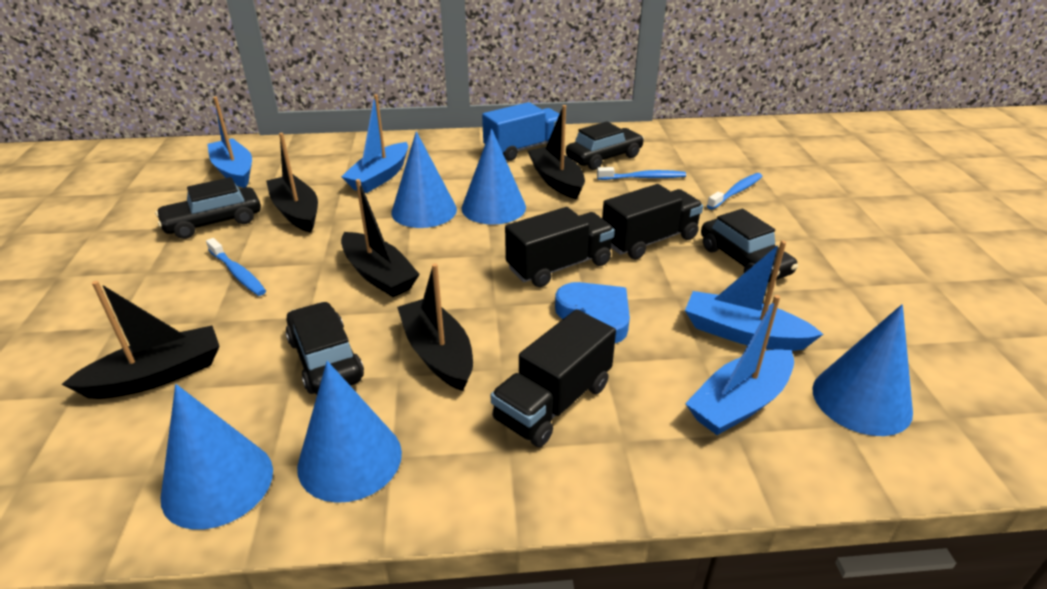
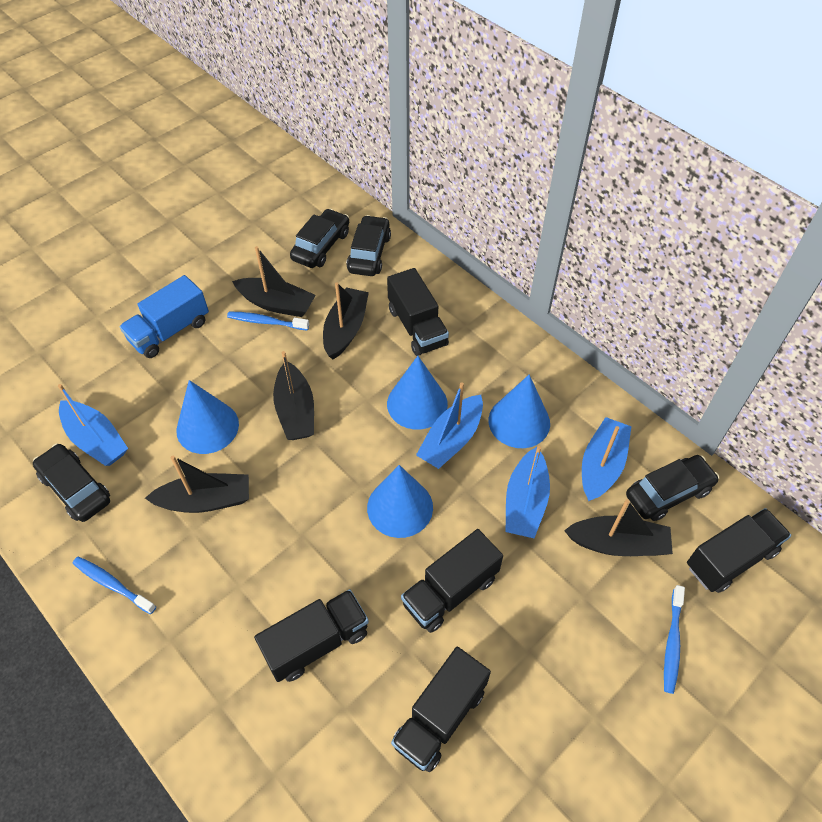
black truck: [491,309,616,447] [505,207,615,287] [602,184,703,259] = 3 -> [254,589,369,682] [387,268,449,356] [391,647,491,772] [401,529,503,633] [687,508,791,593] = 5
blue cone: [161,384,273,530] [297,361,402,503] [391,131,457,228] [461,128,526,225] [812,304,913,436] = 5 -> [176,380,239,454] [367,465,433,538] [387,356,448,430] [489,375,550,448] = 4
blue heart: [555,282,630,343] = 1 -> none = 0

